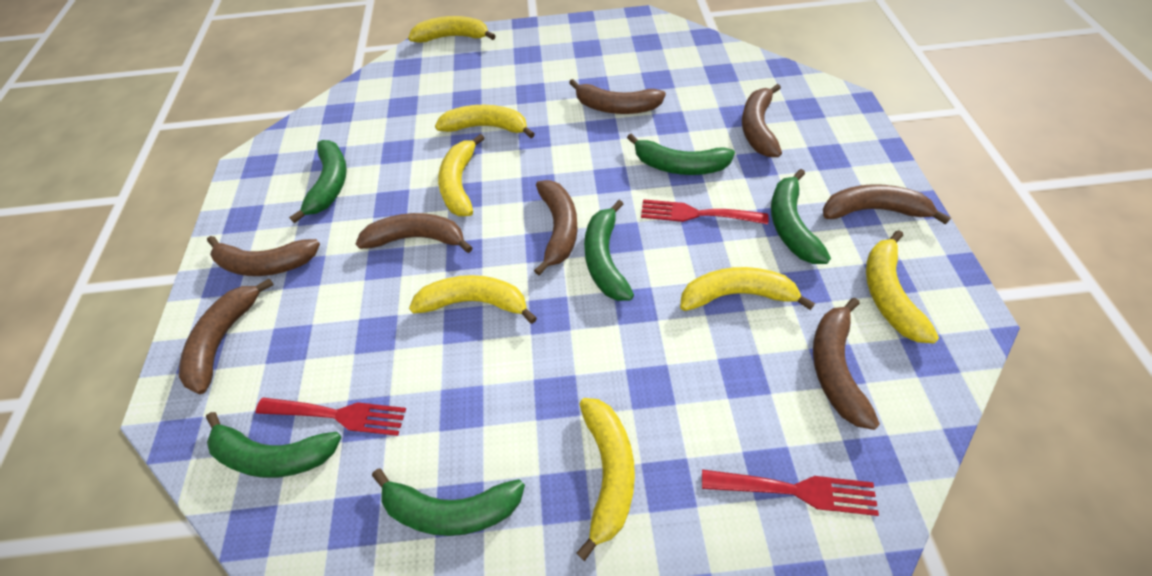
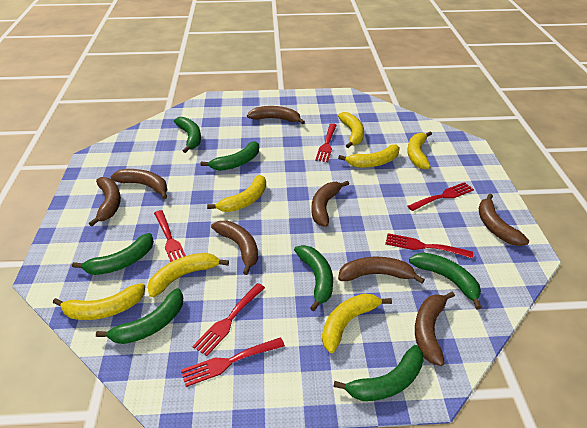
green banana: [206,412,341,478] [289,140,347,223] [372,468,525,536] [584,200,634,301] [627,133,735,175] [771,169,831,264] = 6 -> [72,233,154,275] [96,288,183,344] [174,117,201,153] [201,141,259,171] [294,245,333,311] [333,345,424,401] [409,253,482,309] = 7
red fork: [255,397,406,436] [641,199,769,224] [702,469,879,516] = 3 -> [154,210,186,262] [181,337,285,387] [192,283,265,356] [315,124,337,162] [385,233,473,258] [408,182,474,211] = 6

